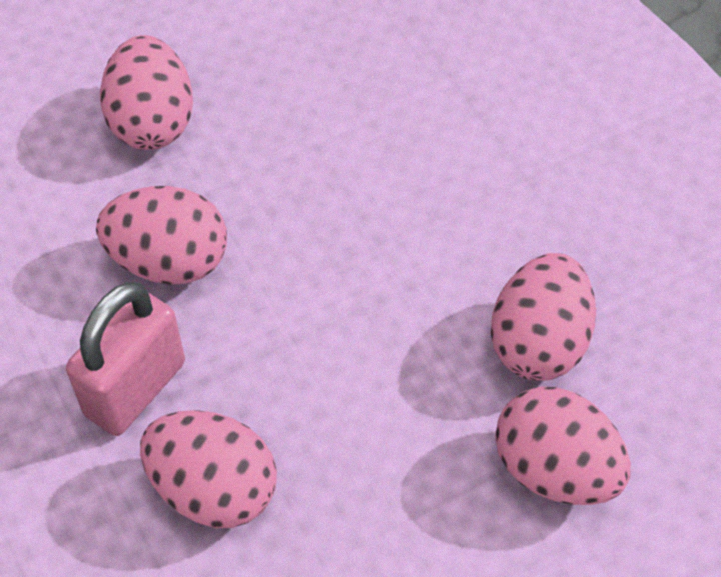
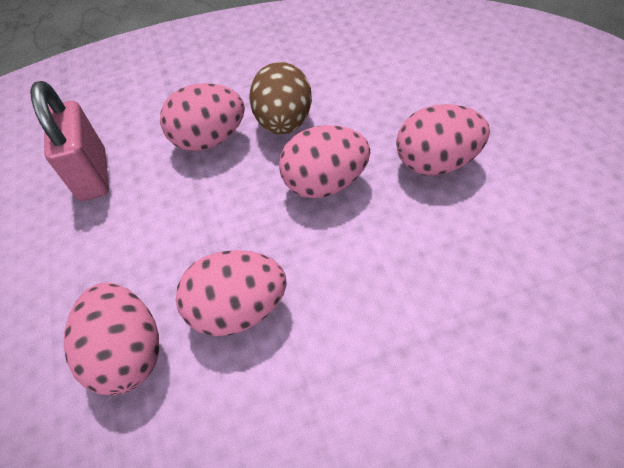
brown egg: none = 0 -> [249,62,312,135] = 1

